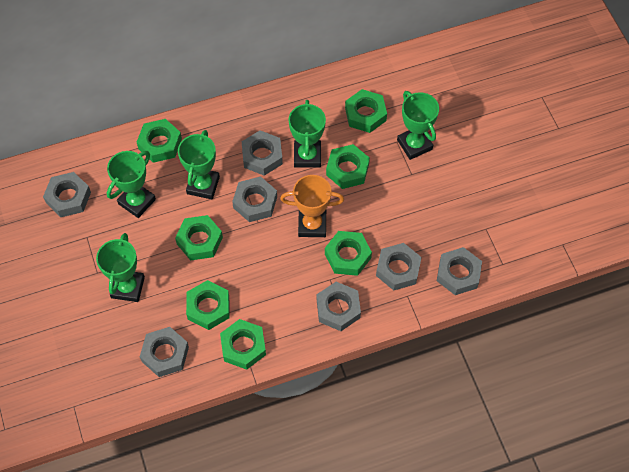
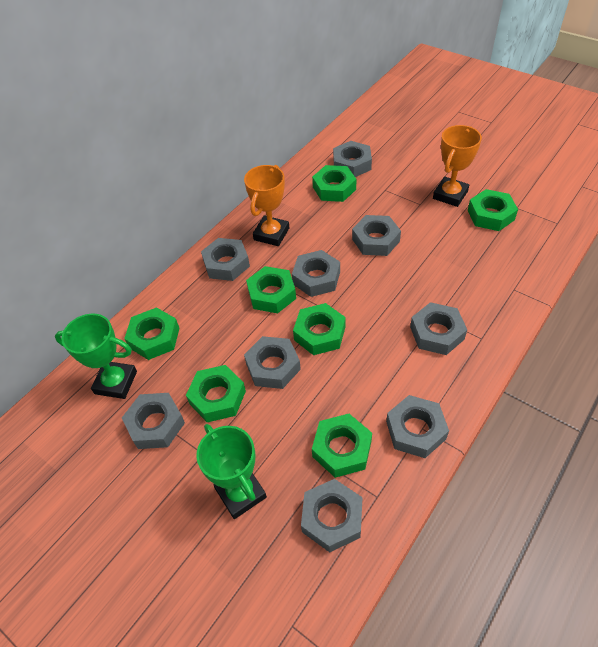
green trophy: [96,233,145,302] [107,151,156,218] [178,130,220,199] [289,100,326,168] [397,91,439,160] = 5 -> [55,313,137,399] [196,424,267,519] = 2
grey nut: [43,172,91,217] [140,327,189,377] [232,177,277,222] [242,130,283,176] [317,282,361,331] [376,243,422,290] [437,247,482,295] = 7 -> [122,393,185,449] [201,238,250,281] [244,336,301,389] [292,250,340,297] [301,479,363,552] [333,141,372,177] [352,215,401,256] [386,395,449,458] [410,302,467,355] = 9
orange trophy: [280,175,344,237] = 1 -> [244,165,289,246] [433,125,482,207] = 2

